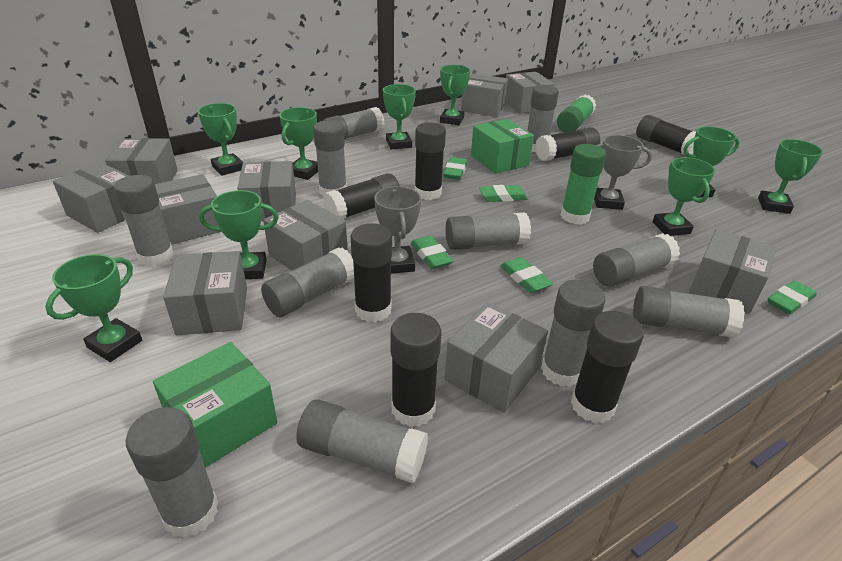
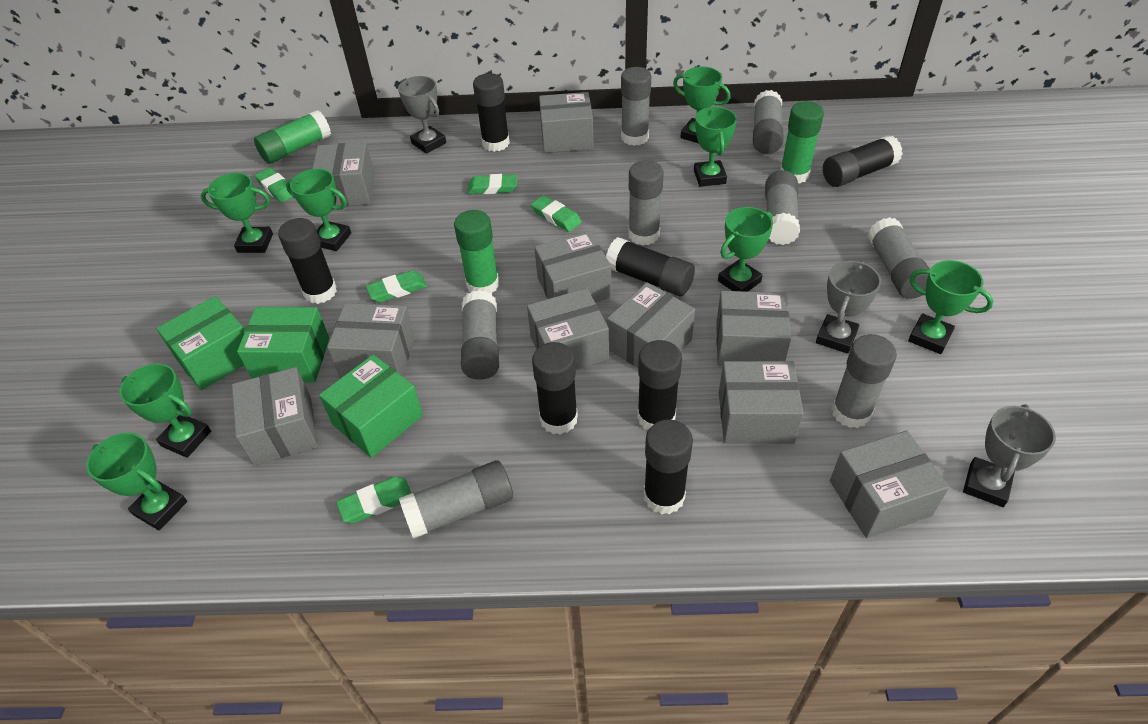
green box: [153,342,278,468] [471,119,534,174] = 2 -> [156,296,245,390] [237,307,329,382] [319,354,423,458] = 3
green glue stick: [557,95,596,132] [561,144,606,224] = 2 -> [254,110,331,164] [454,210,499,294] [780,101,824,183] = 3
green trophy: [45,254,142,362] [198,103,243,176] [199,190,279,279] [279,107,318,180] [383,84,416,149] [440,65,470,125] [653,157,715,236] [683,126,740,198] [758,139,823,214] = 9 -> [86,433,187,530] [120,364,211,458] [201,173,273,253] [286,169,351,251] [673,66,731,143] [694,107,737,187] [718,207,773,292] [908,260,993,354] = 8
grey glue stick: [114,175,174,267] [126,407,218,538] [261,247,354,317] [296,399,428,483] [313,120,347,196] [323,107,384,140] [445,212,531,250] [527,85,559,152] [541,279,606,387] [593,233,680,287] [633,286,745,338] = 11 -> [399,460,513,539] [461,290,499,380] [621,67,651,146] [628,161,664,246] [753,90,783,154] [765,170,800,245] [832,334,897,428] [867,217,929,299] = 8
grey trophy: [374,186,421,274] [594,135,652,210] = 2 -> [398,76,446,154] [816,261,881,354] [963,404,1056,507] = 3

